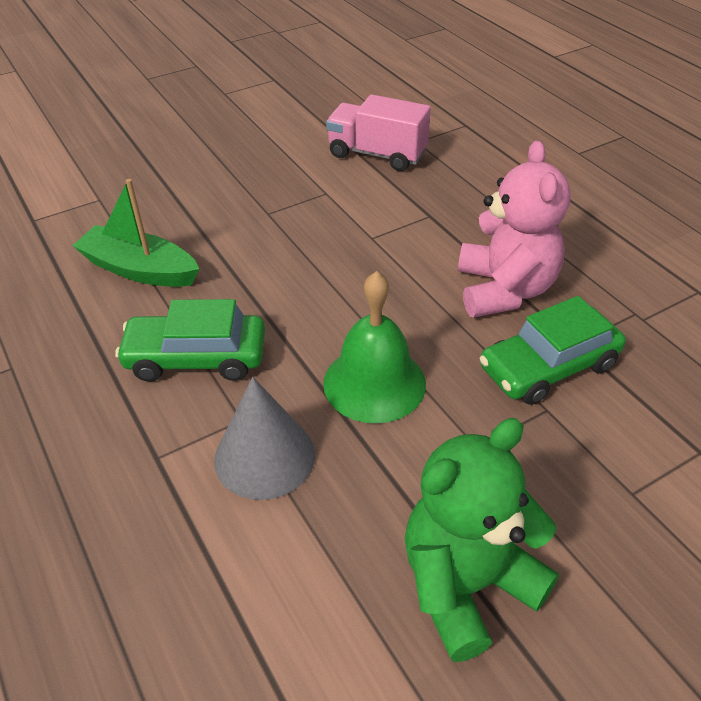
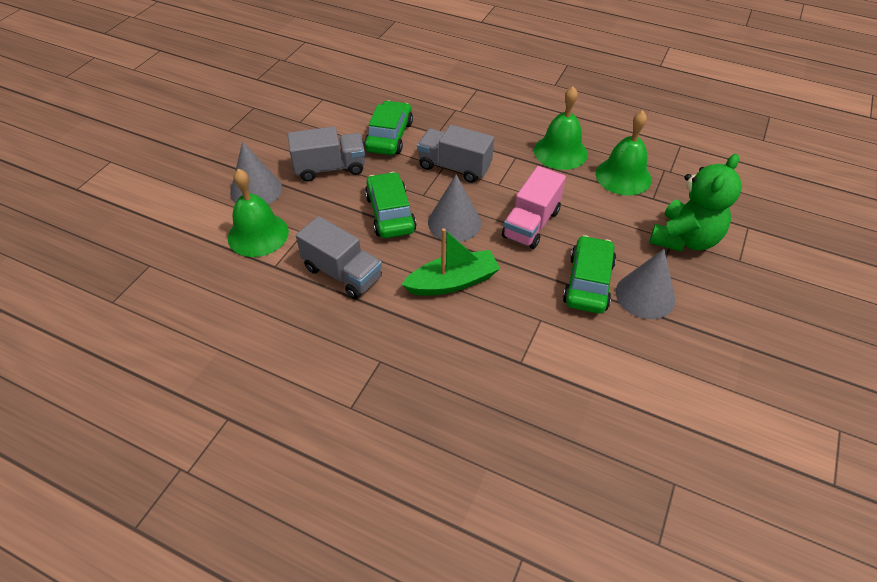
green bell: [323,271,426,424] = 1 -> [228,169,289,257] [534,86,588,170] [596,110,652,195] = 3
green car: [115,299,265,382] [479,296,626,405] = 2 -> [364,100,413,155] [365,172,417,238] [563,235,616,314] = 3
grey cone: [214,377,315,500] = 1 -> [230,142,282,205] [428,174,481,242] [616,249,675,319] = 3
grey truck: none = 0 -> [288,127,365,181] [296,216,382,299] [417,125,494,183] = 3
pink teddy bear: [458,140,570,318] = 1 -> none = 0

